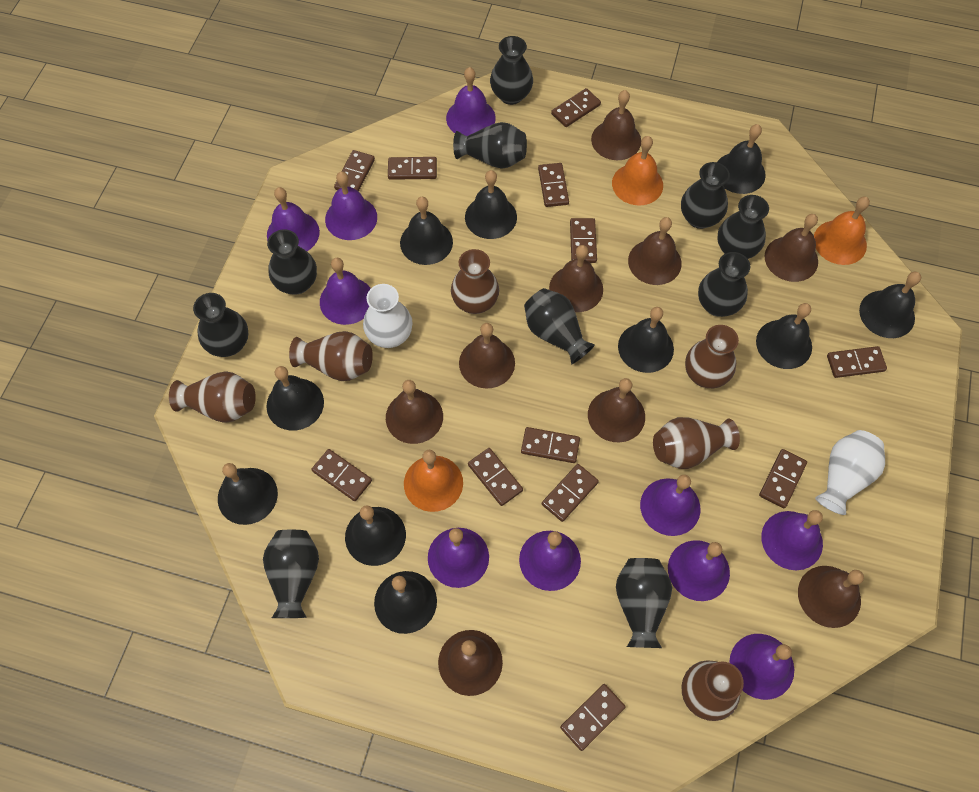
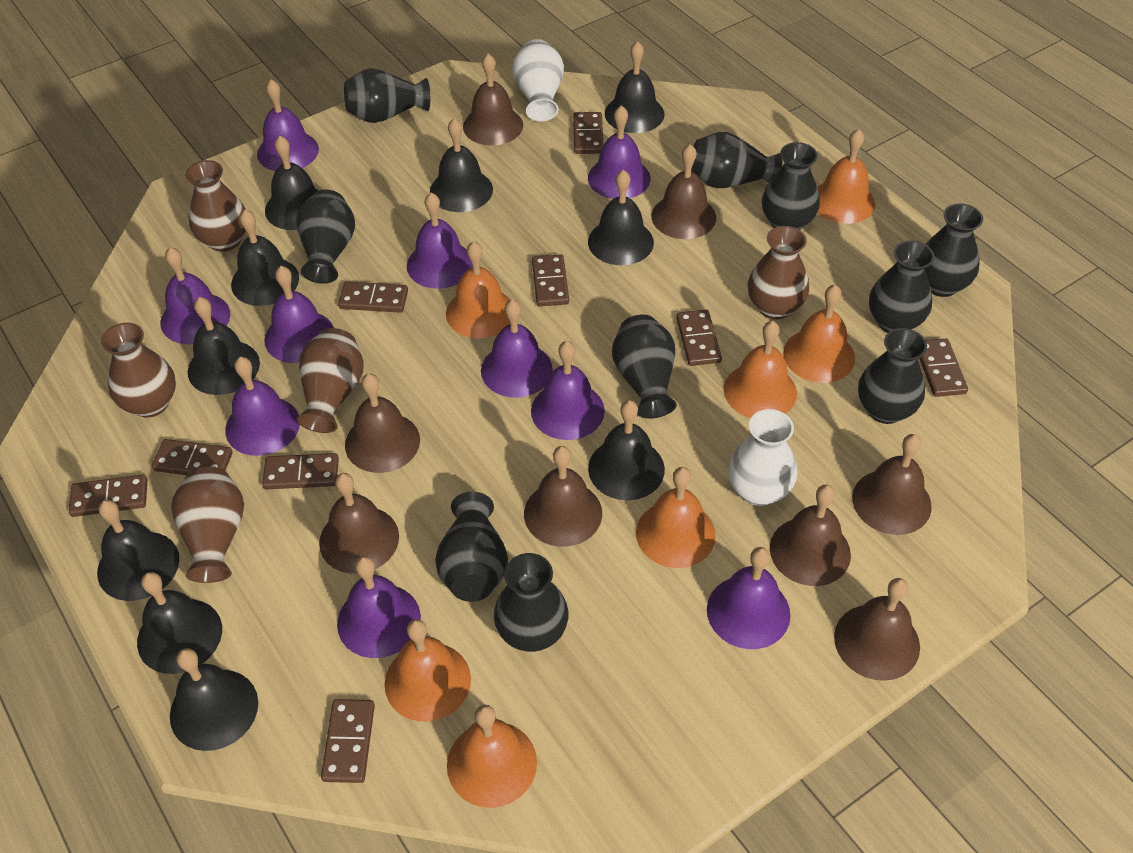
brown bell: [386,380,443,444] [438,630,503,696] [459,323,515,388] [549,245,603,312] [588,378,645,442] [591,90,641,160] [628,217,682,285] [765,214,818,282] [798,566,864,628] = 9 -> [319,473,399,574] [345,373,420,473] [463,53,523,146] [524,446,602,547] [652,144,716,239] [770,485,851,586] [834,578,920,681] [852,434,932,535] = 8
brown domino: [311,449,372,501] [334,150,375,192] [388,157,437,180] [468,448,523,506] [521,427,580,463] [538,163,569,207] [542,464,599,522] [551,88,601,127] [560,684,626,751] [570,218,597,263] [759,449,807,508] [827,346,887,378] = 12 -> [69,474,147,517] [152,439,233,475] [262,453,339,489] [321,699,375,783] [338,281,408,313] [532,254,569,306] [573,112,603,154] [676,310,722,366] [919,339,968,397] = 9
brown vase: [169,372,256,423] [289,331,373,381] [451,249,499,314] [653,417,740,469] [682,660,744,721] [685,325,739,388] = 6 -> [101,323,176,418] [171,466,244,583] [185,160,246,252] [297,328,364,433] [748,226,809,320] = 5
orange bell: [404,450,463,512] [612,136,663,206] [814,197,870,265] = 3 -> [385,619,471,722] [446,241,510,339] [447,704,537,808] [636,467,716,568] [724,321,797,418] [783,284,855,383] [817,129,876,224] = 7

